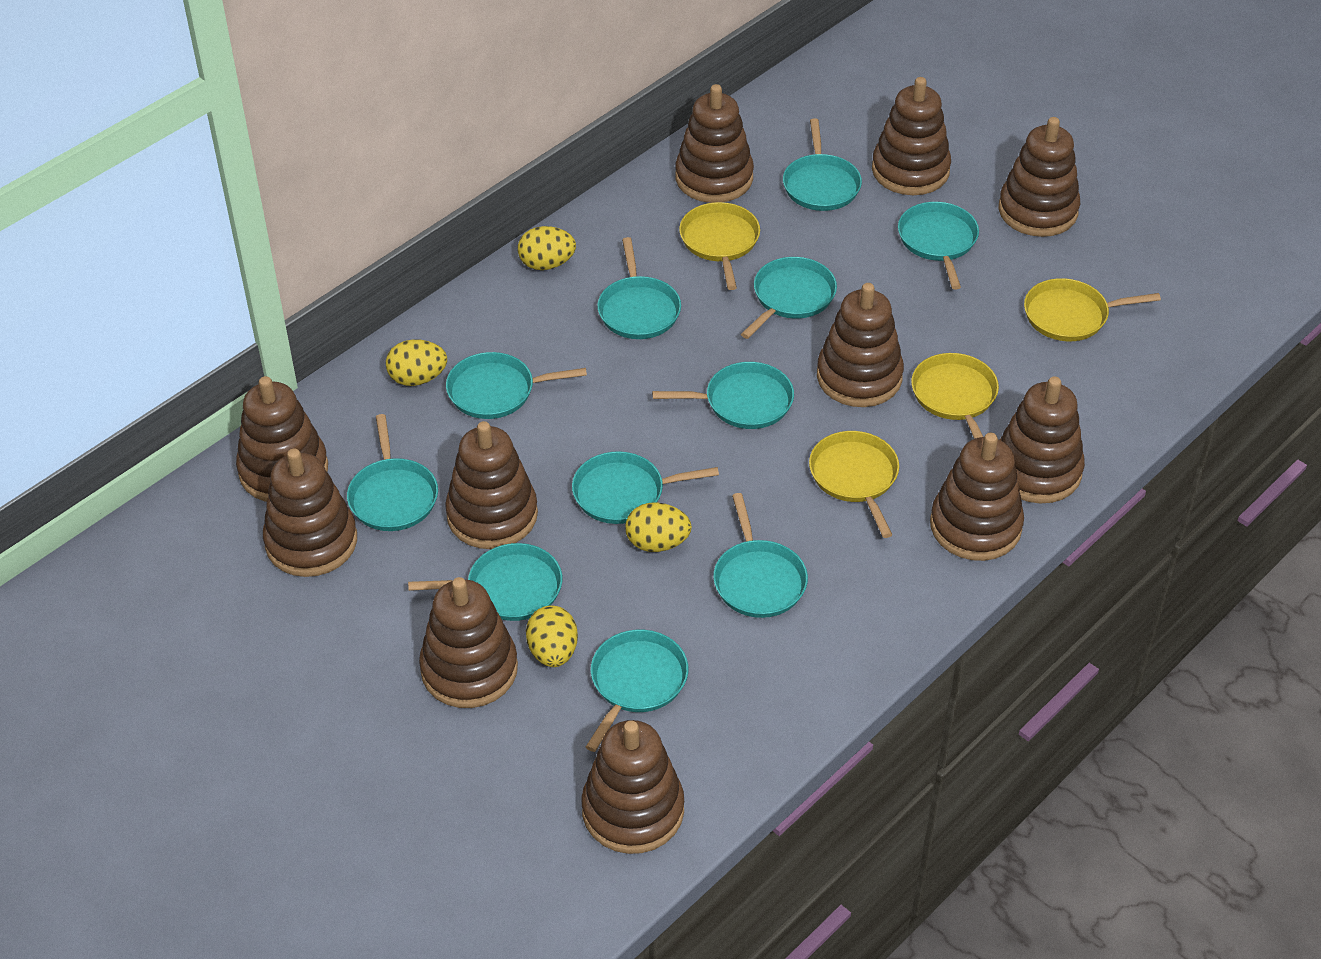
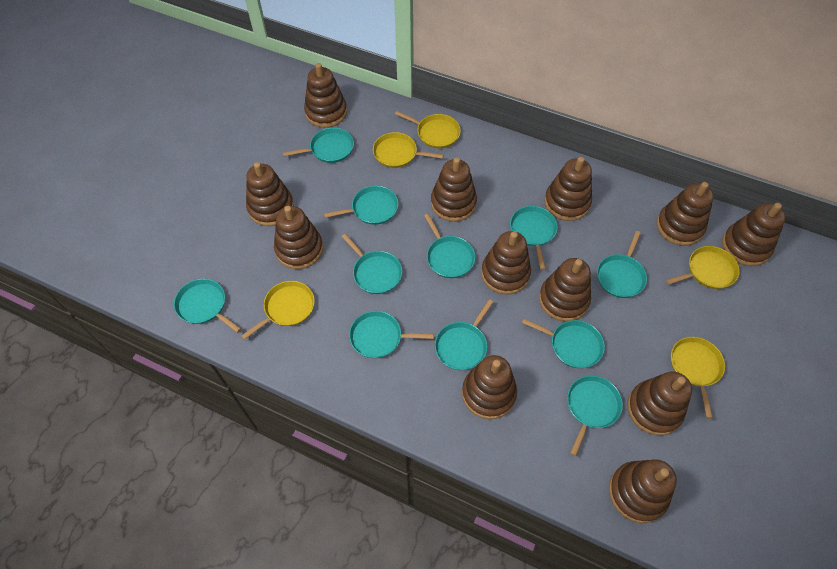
brown stacking toy: [236,376,328,502] [263,448,357,577] [419,577,518,708] [445,421,538,549] [581,720,684,854] [675,84,754,203] [817,283,904,407] [872,77,951,195] [930,433,1024,561] [998,117,1080,237] [1000,377,1085,504] = 11 -> [246,162,294,226] [274,206,323,269] [304,63,347,128] [431,157,477,222] [462,355,517,419] [481,231,531,295] [539,258,591,322] [544,157,592,221] [609,460,677,523] [627,372,692,436] [656,182,714,246] [722,203,786,266] = 12
yellow egg: [386,339,447,386] [518,226,576,270] [526,606,578,667] [625,503,692,552] = 4 -> none = 0
yellow pan: [679,202,760,290] [809,431,899,538] [911,353,999,439] [1024,278,1161,341] = 4 -> [241,281,315,340] [373,132,443,168] [395,111,461,149] [666,246,740,289] [671,337,725,419] = 5

